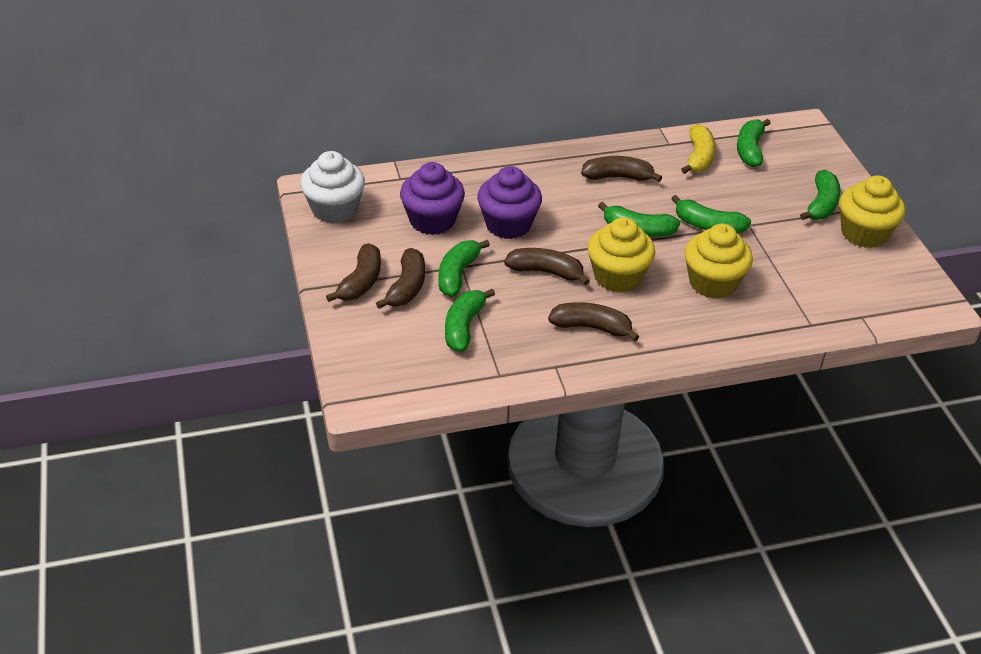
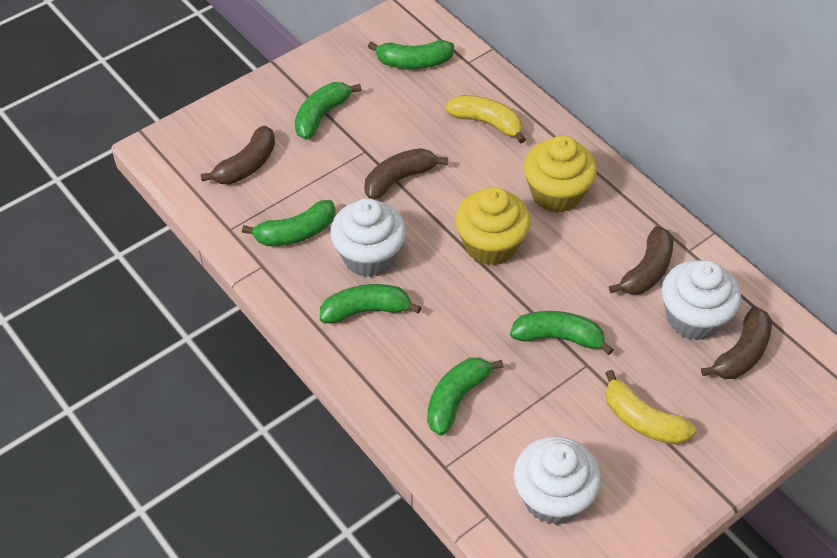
brown banana: [326,243,381,302] [376,248,425,309] [504,248,590,285] [548,302,639,342] [581,156,662,182] = 5 -> [201,126,275,184] [364,148,448,199] [609,226,673,295] [701,306,772,379] = 4
purple cupcake: [400,162,465,235] [477,166,542,239] = 2 -> none = 0
white cupcake: [300,151,365,224] = 1 -> [330,198,406,277] [514,436,601,525] [662,260,741,340] = 3
yellow banana: [681,124,715,174] = 1 -> [445,95,526,144] [605,370,696,445] = 2
yellow cupcake: [588,217,655,293] [684,224,753,299] [839,175,905,248] = 3 -> [455,187,531,265] [524,135,597,213] = 2

